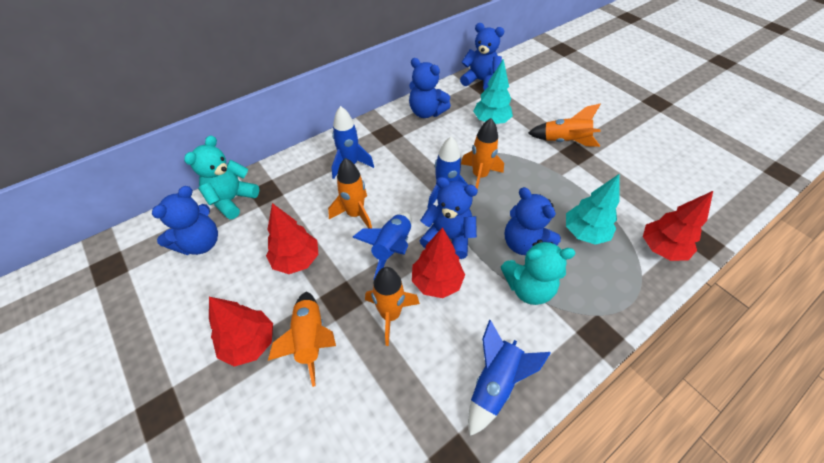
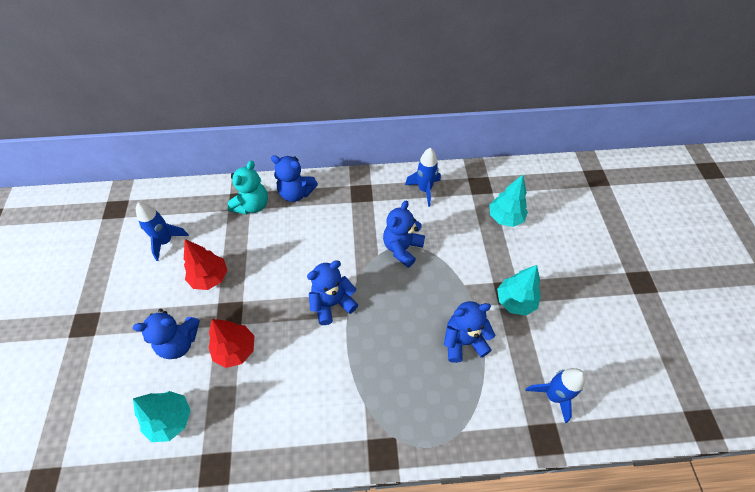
blue rocket: [331,106,374,179] [352,212,412,279] [428,136,468,207] [468,320,551,436] = 4 -> [136,202,189,261] [405,148,441,207] [526,368,586,423] = 3
orange rocket: [268,292,336,387] [328,158,372,228] [365,267,420,346] [461,118,504,190] [528,103,601,147] = 5 -> none = 0
red tree: [209,297,273,367] [266,203,318,274] [412,227,465,298] [643,191,713,261] = 4 -> [184,239,227,290] [209,319,254,368] = 2
turquoise teddy bear: [184,135,259,219] [501,240,576,305] = 2 -> [228,161,268,215] = 1
turquoise tree: [473,59,513,124] [566,174,620,245] = 2 -> [133,391,191,442] [489,175,528,227] [497,265,541,316] = 3

